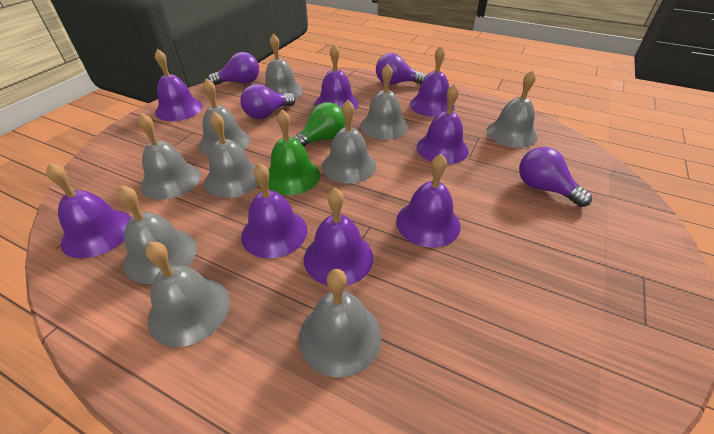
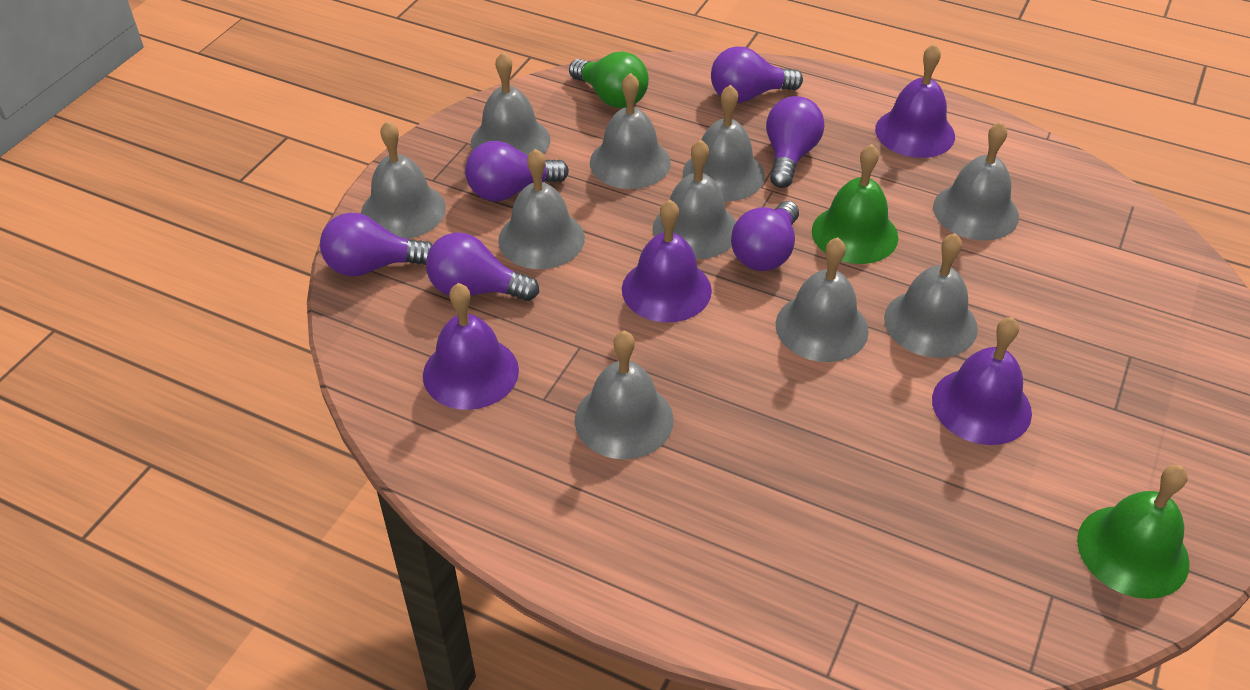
green bell: [268,109,320,195] = 1 -> [812,144,898,264] [1077,465,1190,599] = 2
purple bell: [46,163,131,258] [155,49,203,121] [241,163,307,258] [304,188,373,286] [315,44,359,110] [396,154,461,248] [410,46,455,117] [417,84,469,164] = 8 -> [423,283,519,410] [622,200,712,323] [875,44,955,158] [932,317,1032,445] = 4
purple light bulb: [208,52,259,85] [240,84,296,119] [376,53,426,85] [519,147,592,207] = 4 -> [320,213,432,277] [426,233,539,301] [465,141,569,201] [711,46,803,103] [731,201,799,271] [766,96,824,188] = 6

